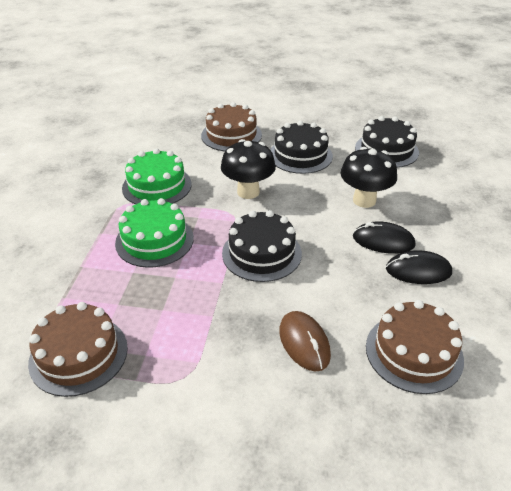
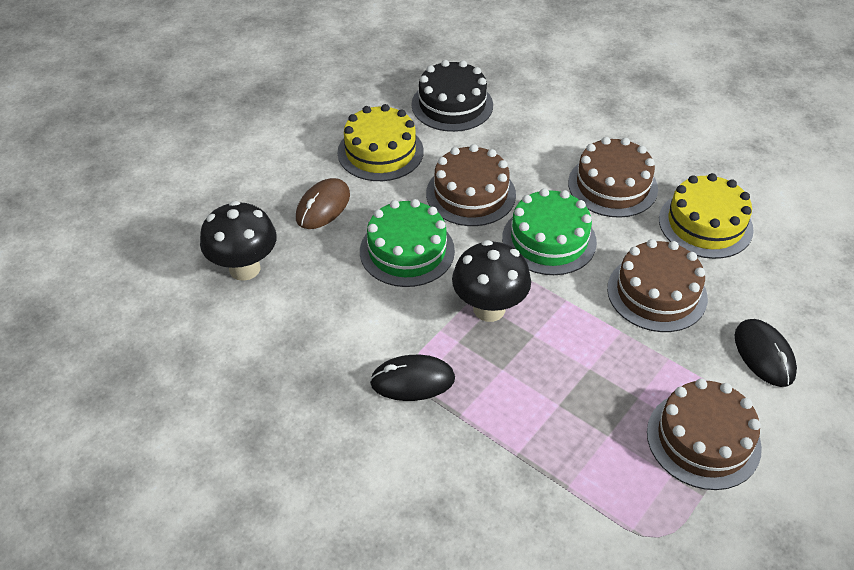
black cake: [222,210,302,282] [270,121,333,174] [355,116,419,168] = 3 -> [411,60,493,132] = 1
brown cake: [28,302,128,397] [201,102,262,151] [366,300,464,394] = 3 -> [426,144,516,226] [568,137,658,218] [607,239,708,332] [647,379,762,490] = 4
yellow cake: none = 0 -> [338,104,424,181] [659,173,754,259] = 2

